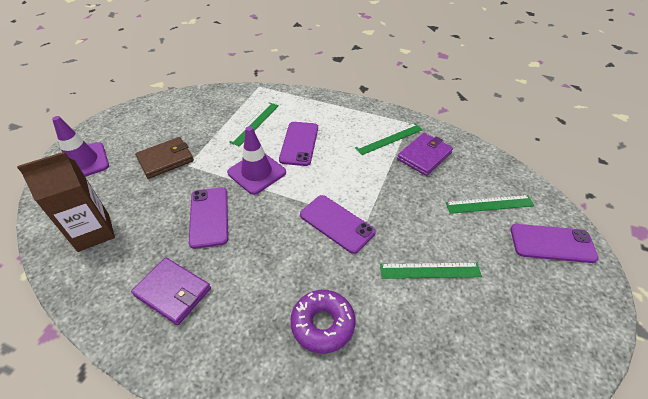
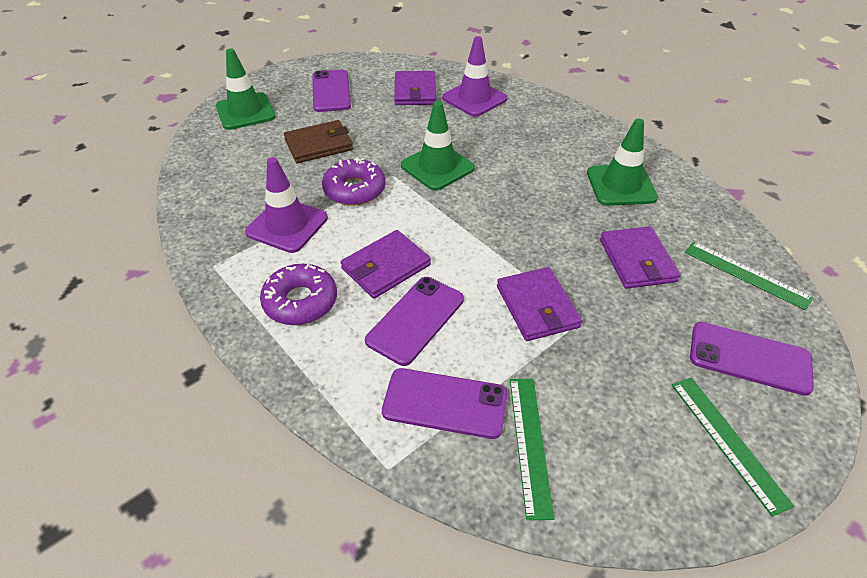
brown carton: [17,152,115,252] = 1 -> none = 0
green ruler: [229,102,279,146] [355,123,422,155] [380,262,482,279] [446,195,535,214] = 4 -> [510,379,554,520] [672,377,795,517] [685,242,813,310] = 3
green traffic cone: none = 0 -> [216,49,276,130] [401,101,475,191] [587,119,658,206] = 3
purple donut: [290,290,355,354] = 1 -> [260,264,337,325] [322,157,386,206] = 2
purple wallet: [131,257,211,325] [397,133,453,176] = 2 -> [341,230,431,299] [394,71,436,105] [497,267,582,341] [600,226,681,289] = 4

